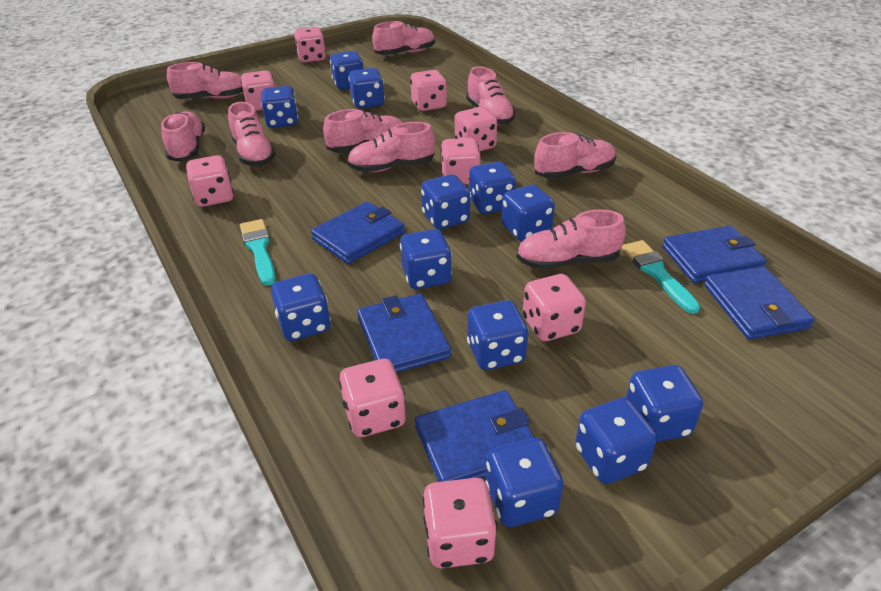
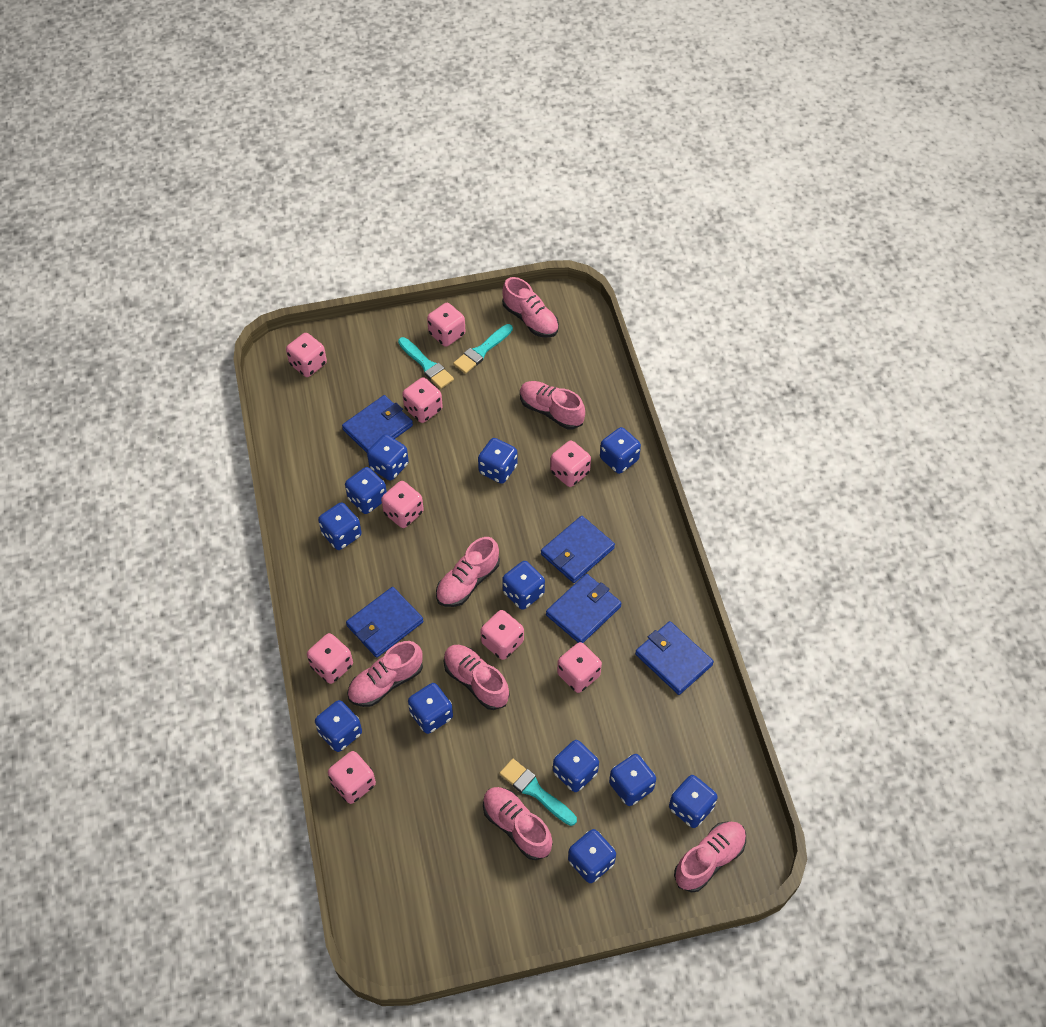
pink shoe: [161,111,205,162] [167,62,243,99] [228,102,276,166] [323,109,403,153] [347,122,435,172] [373,21,435,55] [466,66,515,125] [517,209,626,270] [534,132,616,179] = 9 -> [347,641,423,707] [436,537,500,607] [443,645,510,710] [483,787,552,860] [502,277,559,338] [520,381,585,429] [674,822,746,893] = 7
turquoise brush: [240,219,276,286] [622,240,700,314] = 2 -> [398,337,454,389] [453,324,513,374] [500,759,577,826] = 3

